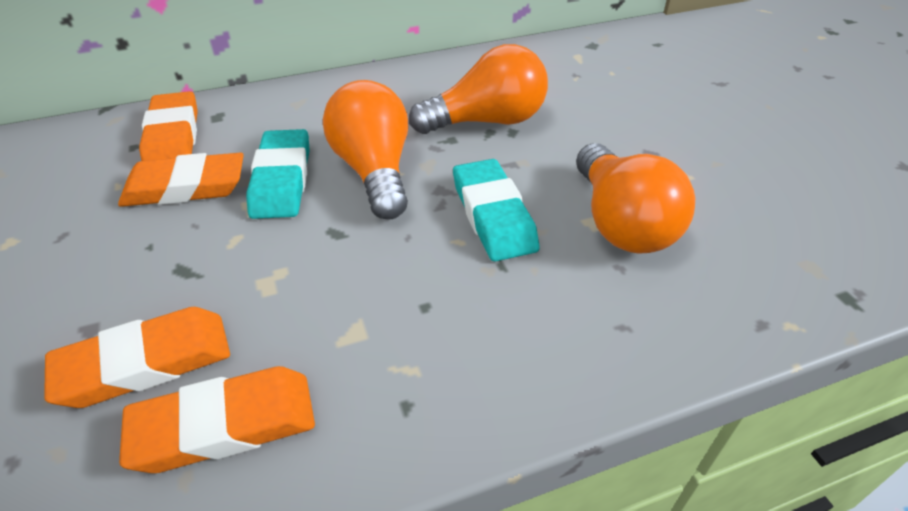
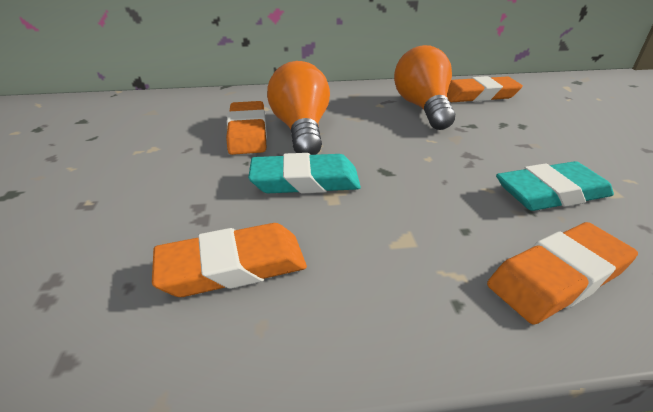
orange light bulb: [323,80,408,220] [409,44,548,134] [576,143,695,254] = 3 -> [267,61,330,155] [394,45,455,130] = 2

